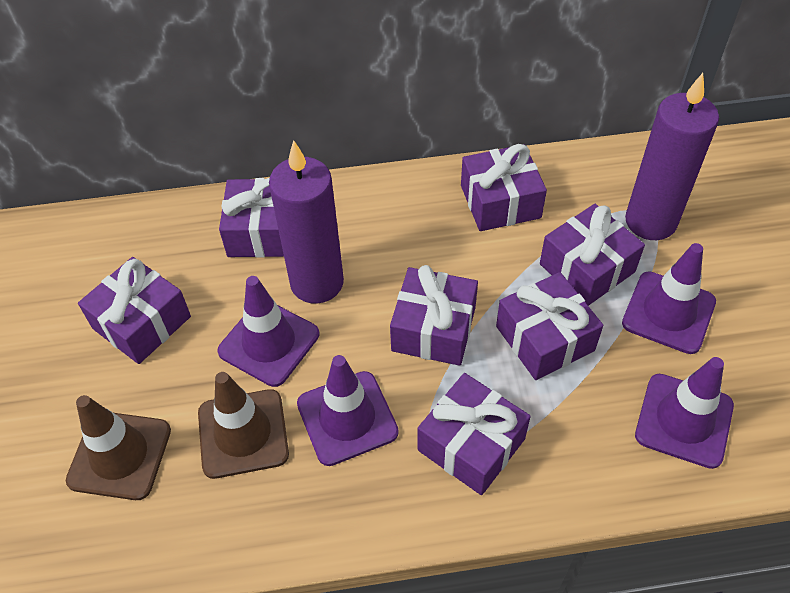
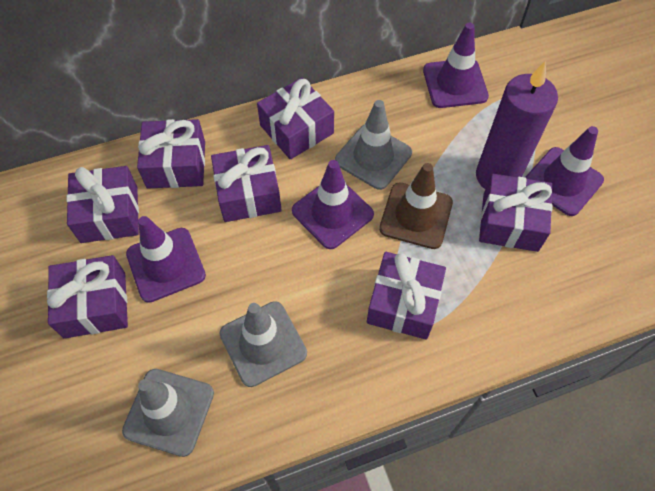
brown traffic cone: [66,395,171,500] [198,372,289,479] = 2 -> [379,163,453,249] = 1
grey traffic cone: none = 0 -> [122,369,214,457] [219,301,307,387] [335,100,412,190] = 3
purple candle: [269,140,344,304] [625,73,719,240] = 2 -> [476,61,558,189] = 1

